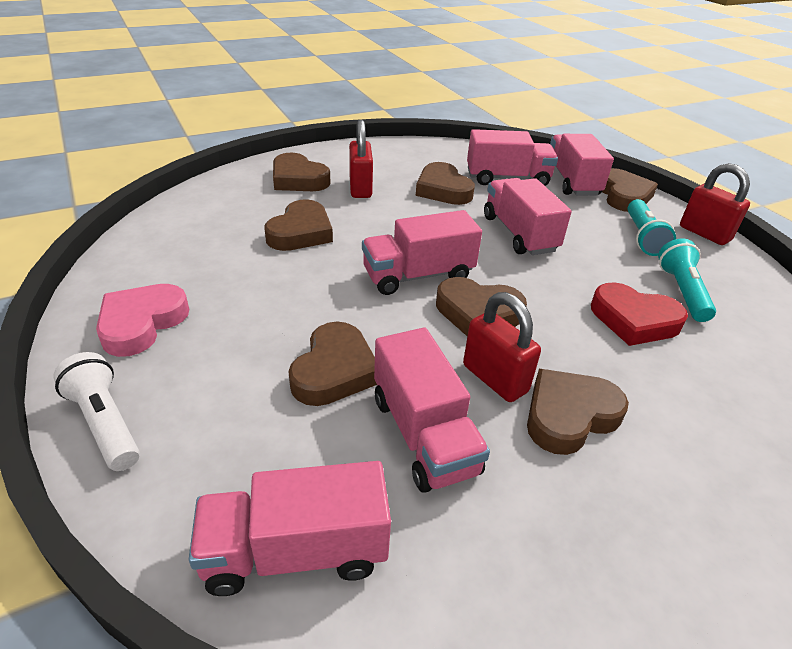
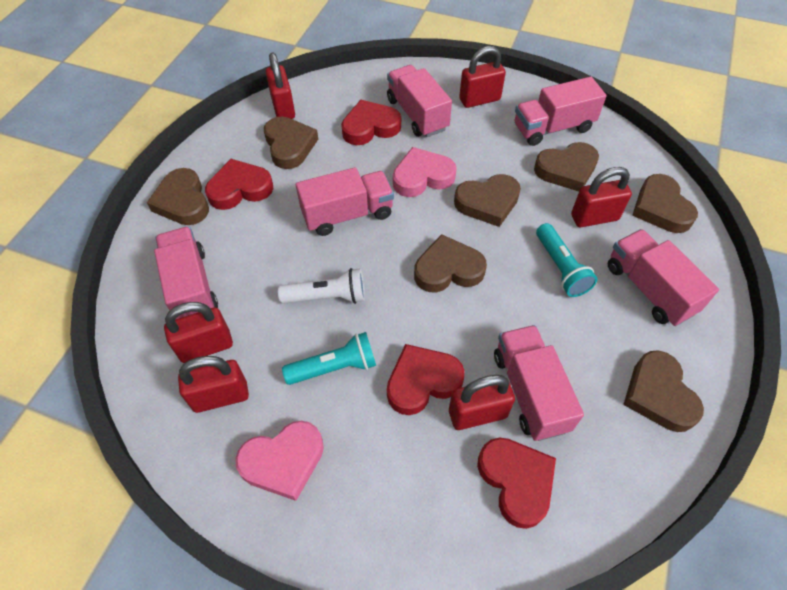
pink heart: [96,284,189,357] = 1 -> [235,421,324,501] [393,147,457,197] = 2
red heart: [591,282,688,346] = 1 -> [205,159,273,210] [341,100,401,145] [387,344,465,415] [477,437,556,529] = 4
red padlock: [349,119,373,198] [463,292,541,402] [680,163,750,245] = 3 -> [164,302,233,363] [178,356,249,413] [266,53,295,119] [449,375,515,430] [459,46,506,108] [571,167,632,227] = 6

